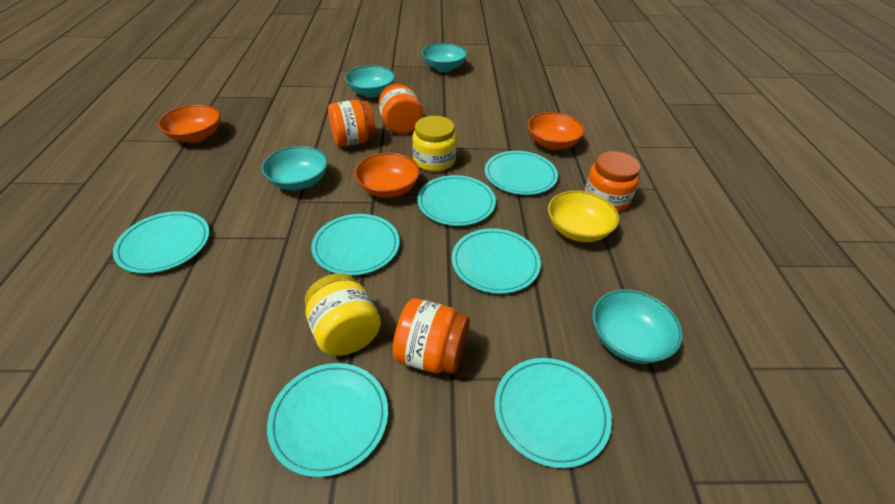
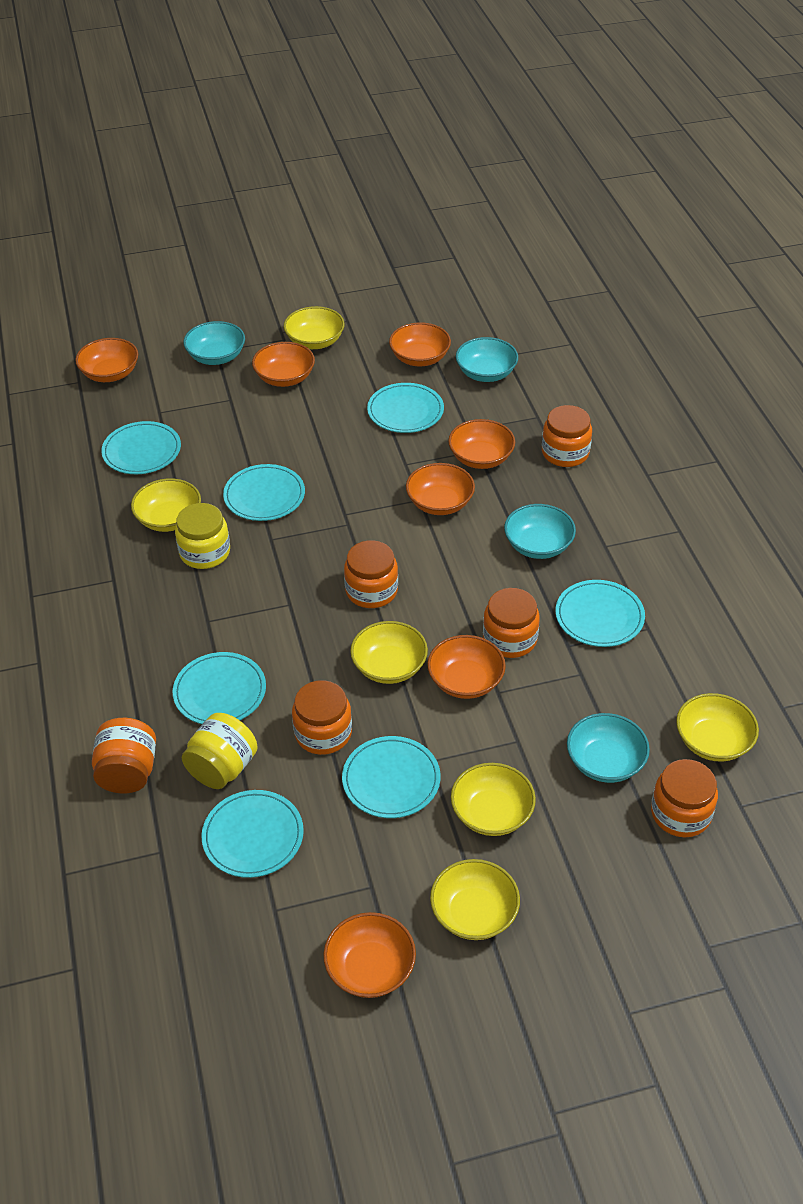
orange bowl: [158,105,220,143] [354,153,420,198] [527,112,585,150] = 3 -> [75,338,138,382] [252,342,315,387] [323,912,416,998] [389,322,451,366] [406,463,475,515] [427,635,506,699] [448,419,515,469] = 7
orange jar: [328,100,376,147] [379,83,423,134] [393,298,470,374] [584,151,640,211] = 4 -> [92,718,156,793] [292,680,352,755] [344,540,398,608] [483,588,540,658] [542,405,592,467] [651,759,718,837] = 6
yellow bowl: [548,190,619,242] = 1 -> [131,478,201,532] [284,306,344,349] [350,621,428,684] [430,859,520,940] [451,763,536,836] [676,693,759,762] = 6

